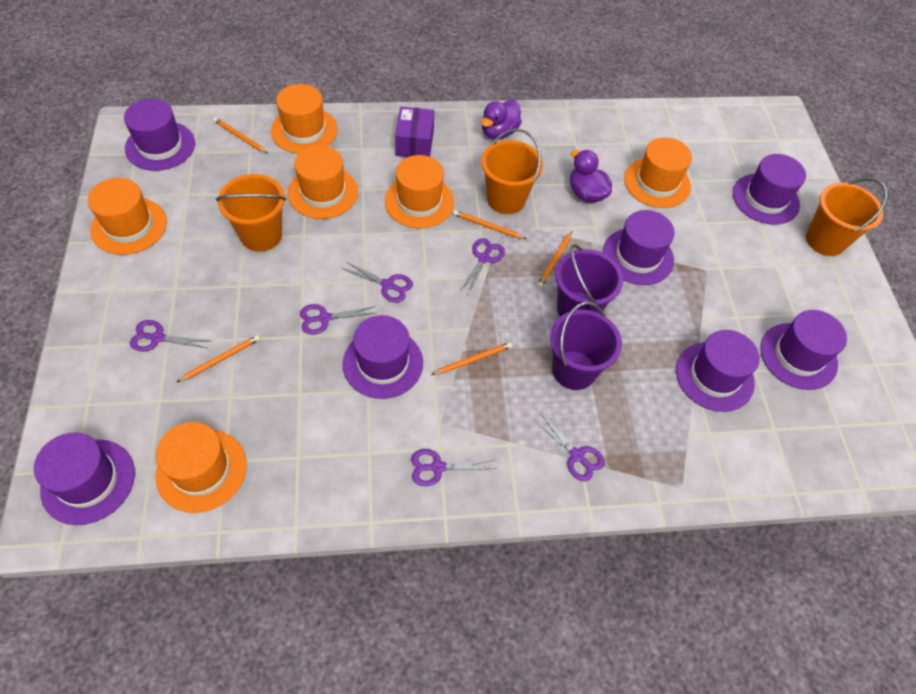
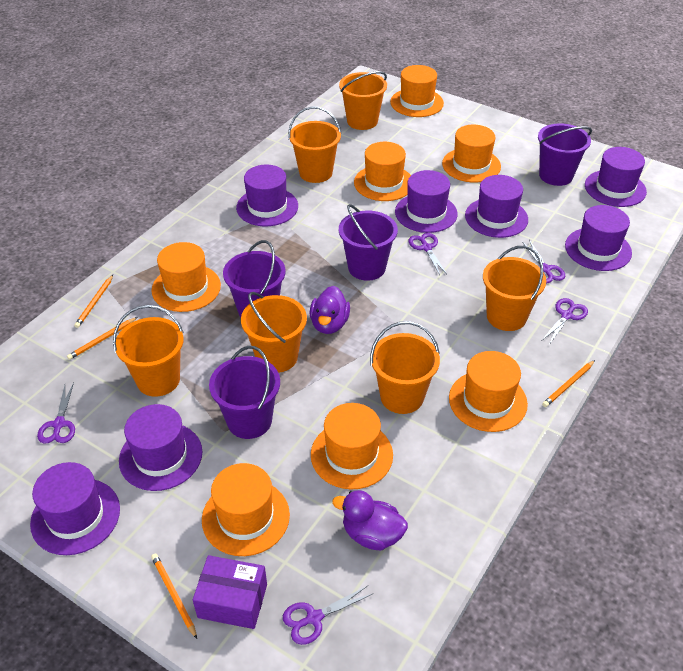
orange bucket: [216,174,286,252] [481,128,543,214] [806,178,887,256] = 3 -> [113,305,184,397] [241,292,307,373] [288,107,341,183] [339,71,387,130] [370,321,440,414] [483,246,546,331] = 6
orange hat: [88,178,167,255] [155,422,247,513] [271,84,338,154] [288,145,358,219] [385,155,454,229] [624,137,692,208] = 6 -> [151,242,221,312] [202,463,290,556] [311,403,393,489] [354,142,411,201] [390,65,444,117] [442,125,501,183] [449,351,528,432] = 7
orange pencil: [177,335,260,382] [214,118,268,154] [431,342,512,375] [453,210,526,239] [537,231,572,288] = 5 -> [67,317,138,360] [74,275,113,328] [151,553,197,639] [542,360,595,407] = 4
purple bucket: [550,302,622,390] [555,244,623,316] = 2 -> [209,346,280,439] [223,240,286,318] [339,204,398,281] [538,123,592,186] = 4
purple scissors: [130,320,210,351] [300,304,376,335] [342,262,413,303] [411,449,496,486] [460,238,505,294] [534,414,605,481] = 6 -> [37,382,75,444] [283,586,374,645] [408,233,447,275] [522,240,565,283] [542,298,588,345] = 5

